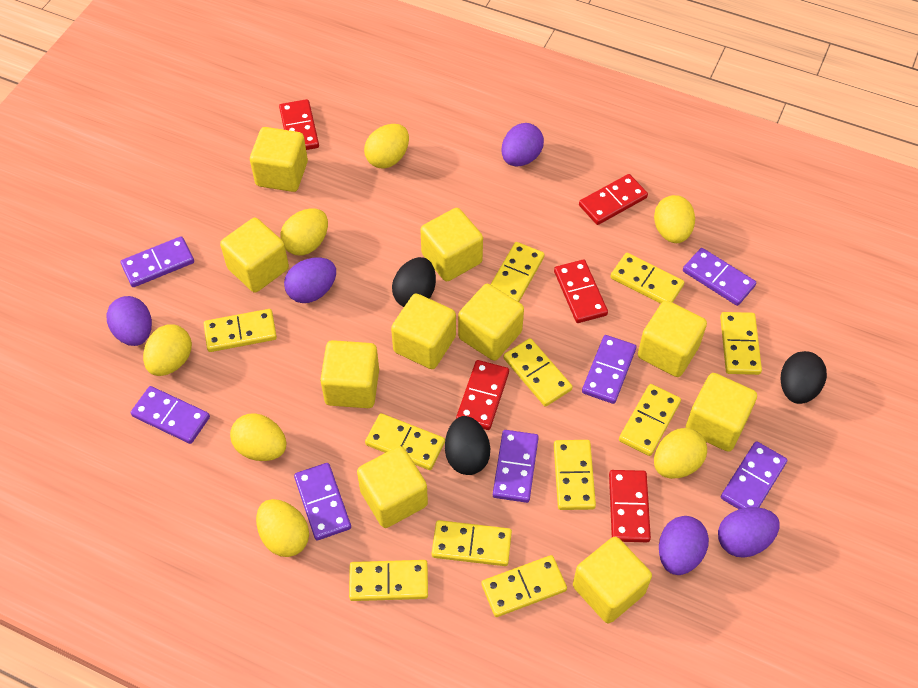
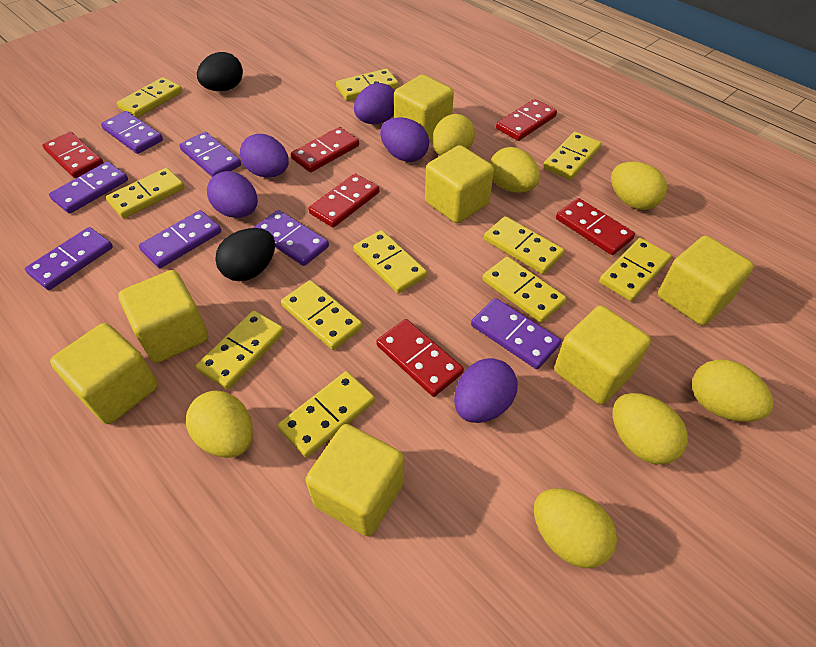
black egg: [392,257,436,307] [445,416,490,475] [781,351,827,404] = 3 -> [197,52,243,91] [215,228,275,281] = 2
red domino: [279,99,319,150] [456,360,509,430] [554,260,608,323] [579,174,648,225] [609,470,651,542] = 5 -> [42,132,104,178] [291,127,359,172] [309,173,379,228] [376,319,464,397] [496,99,557,141] [556,198,635,255] = 6
yellow cube: [220,218,289,292] [250,127,308,192] [320,340,379,408] [357,446,428,528] [391,294,456,369] [420,208,483,281] [458,284,524,361] [573,537,652,623] [638,300,707,377] [685,373,757,452] = 10 -> [50,323,158,424] [118,270,208,363] [306,424,404,536] [394,74,454,141] [425,145,494,223] [554,306,651,405] [658,236,754,325] = 7

